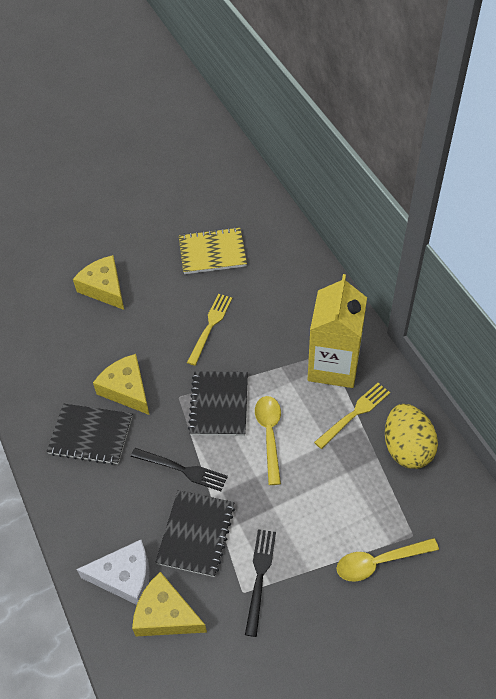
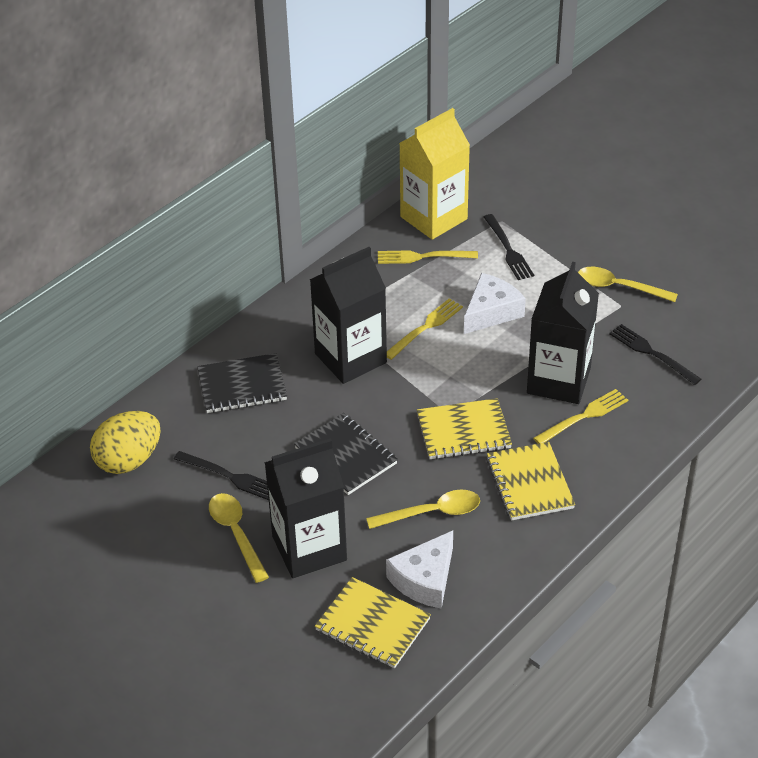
black carton: none = 0 -> [264,438,347,578] [310,247,387,384] [527,262,599,404] = 3
black fork: [131,448,228,491] [245,529,276,637] = 2 -> [174,451,269,500] [484,214,534,280] [609,324,701,385] = 3
black notebook: [47,404,132,465] [155,490,235,577] [188,371,248,436] = 3 -> [197,353,287,413] [294,413,398,495] = 2
white cheese: [76,540,150,605] = 1 -> [386,531,453,609] [464,273,526,334] = 2
yellow cheese: [73,255,124,310] [93,354,150,415] [132,572,207,636] = 3 -> none = 0
yellow fork: [187,294,233,366] [314,383,390,449] = 2 -> [378,250,478,264] [387,298,463,360] [533,389,628,444] = 3
yellow notebook: [179,227,247,274] = 1 -> [315,577,431,668] [417,398,512,460] [486,442,575,521] = 3
yellow spoon: [255,396,281,485] [337,538,439,582] = 2 -> [209,493,269,583] [366,490,480,529] [578,267,678,302] = 3

